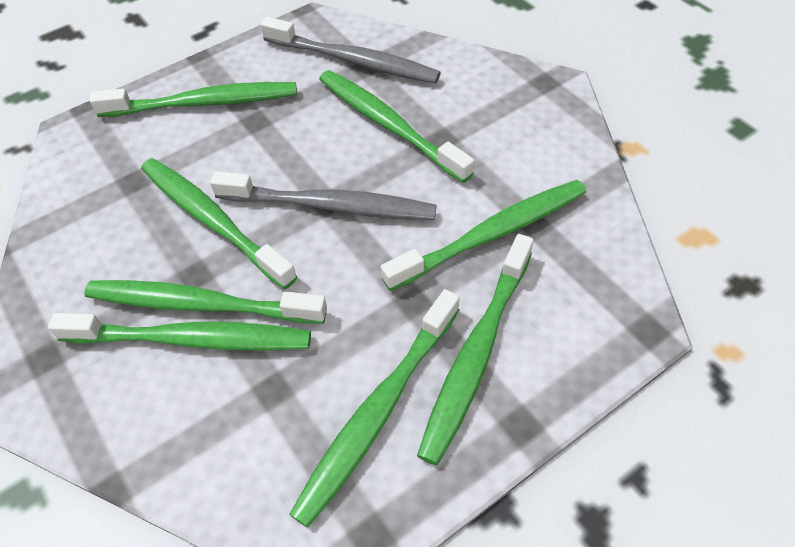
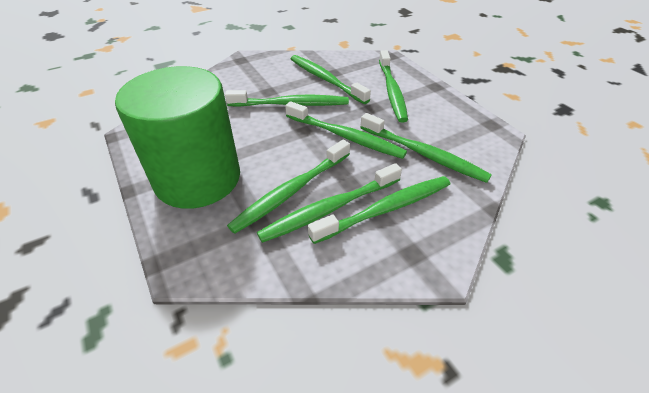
green cylinder: none = 0 -> [115,66,240,209] = 1
grey toothbrush: [210,171,437,220] [261,17,441,84] = 2 -> none = 0

